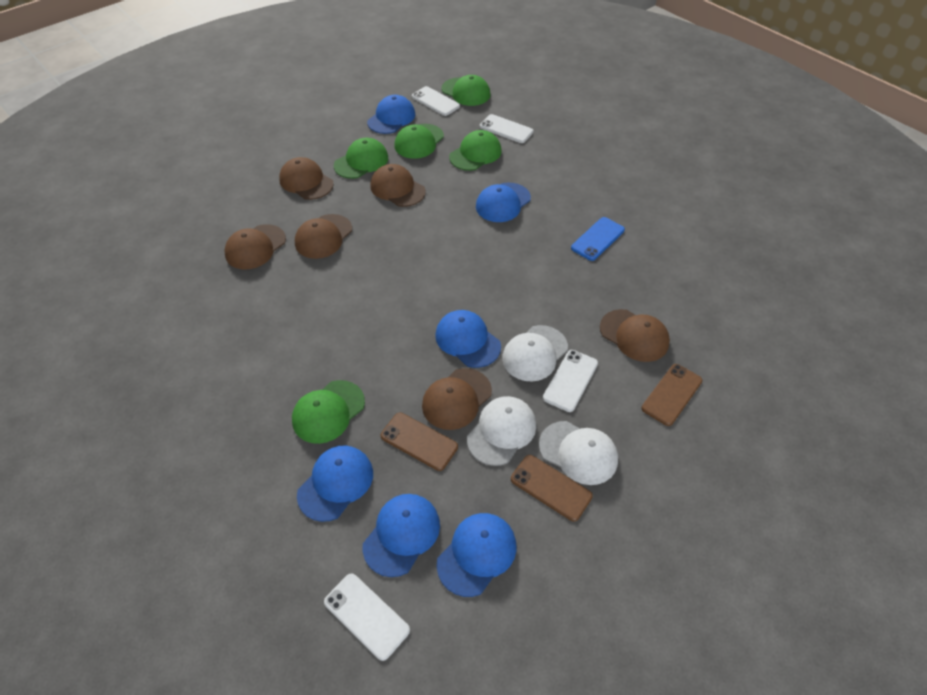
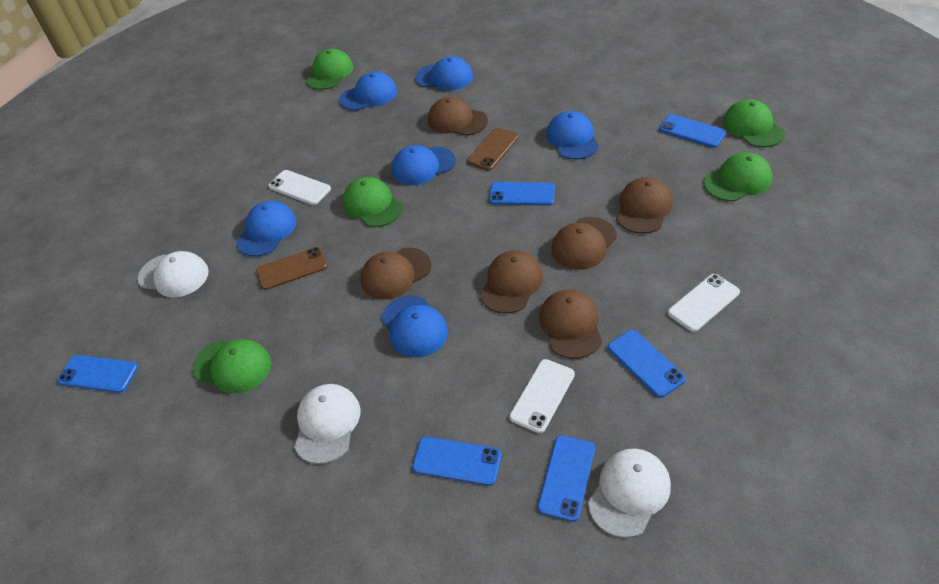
blue phone: [571,217,625,261] = 1 -> [57,355,138,393] [412,437,501,486] [489,182,555,206] [538,435,595,522] [608,330,686,398] [659,114,726,148] = 6
brown phone: [381,413,458,471] [511,455,593,522] [641,364,702,426] = 3 -> [256,247,328,290] [467,128,519,171] = 2
white phone: [324,574,410,661] [412,86,460,116] [480,114,534,143] [543,350,598,412] = 4 -> [268,170,331,205] [509,359,575,433] [668,274,740,332] = 3

